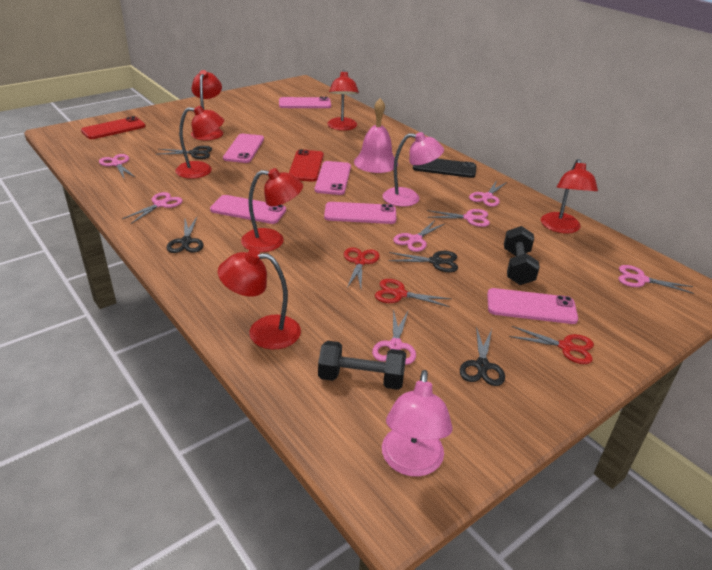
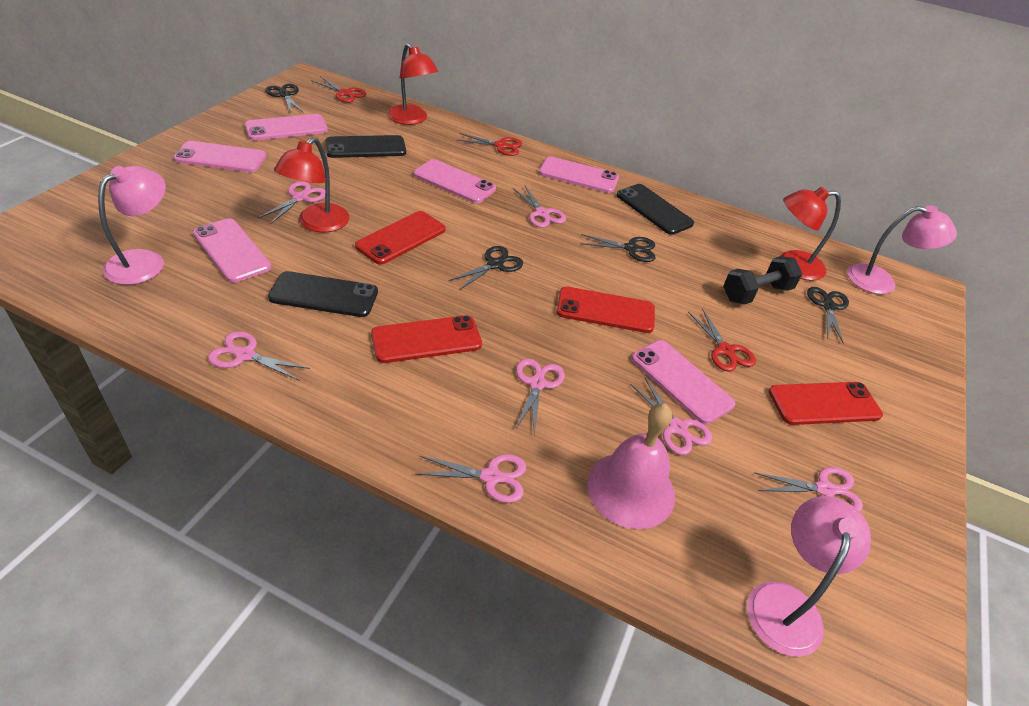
black dumbbell: [318,341,406,390] [504,226,540,285] = 2 -> [723,256,802,305] = 1
black phone: [413,158,477,178] = 1 -> [268,271,378,317] [325,135,406,158] [617,184,694,235] = 3
pink lamp: [382,370,453,477] [383,132,444,207] = 2 -> [98,166,166,285] [747,496,871,657] [847,206,957,294] = 3
red lamp: [175,106,224,179] [191,70,223,140] [218,249,301,349] [241,168,303,252] [327,70,359,131] [541,159,598,234] = 6 -> [274,137,349,233] [388,43,438,125] [781,187,841,281] = 3
red phone: [81,116,146,139] [289,149,324,182] = 2 -> [355,211,446,264] [371,315,482,363] [556,287,655,333] [769,382,883,425] = 4

